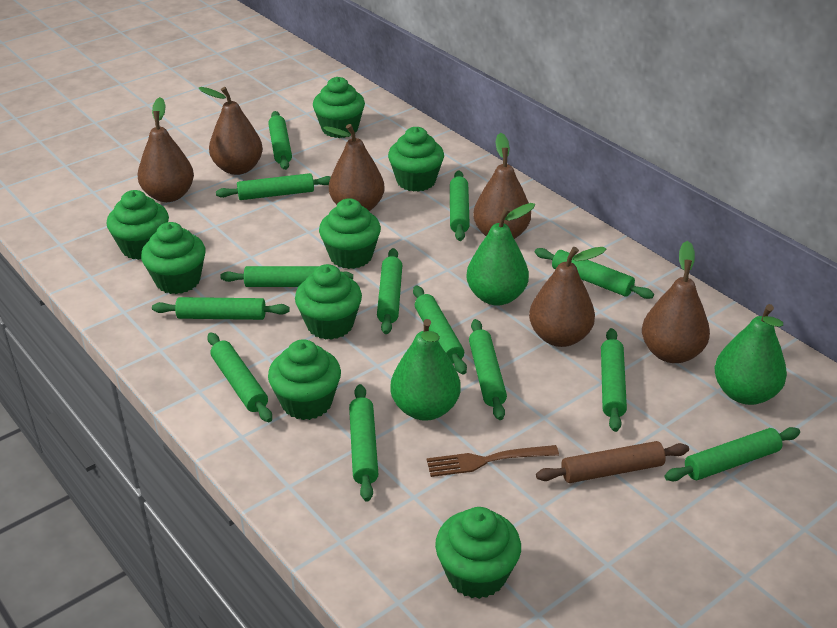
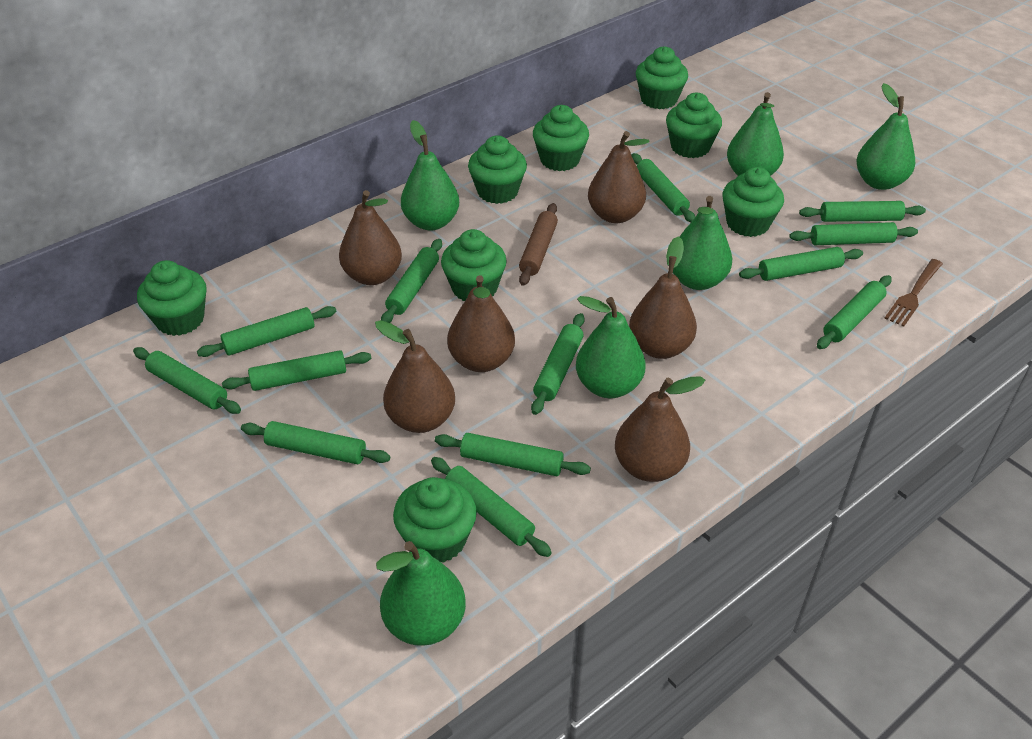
green pear: [390,319,461,421] [466,203,535,306] [715,304,787,405] = 3 -> [376,541,466,646] [401,120,459,231] [576,296,646,398] [673,196,732,290] [727,92,784,176] [856,83,915,190] = 6

